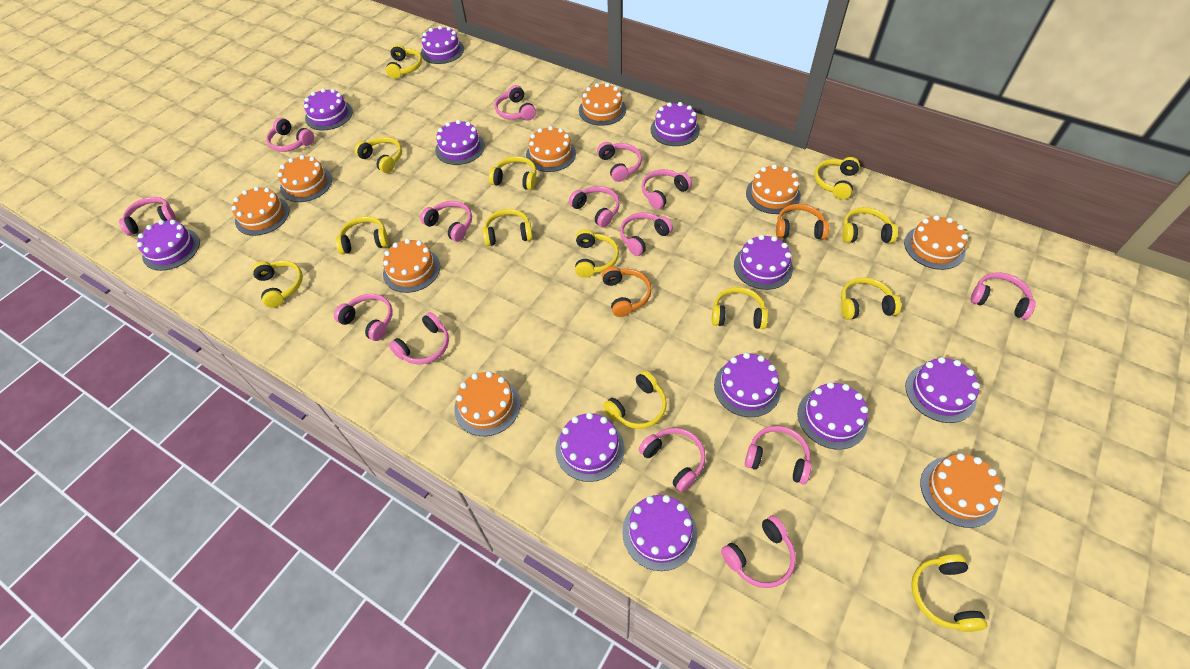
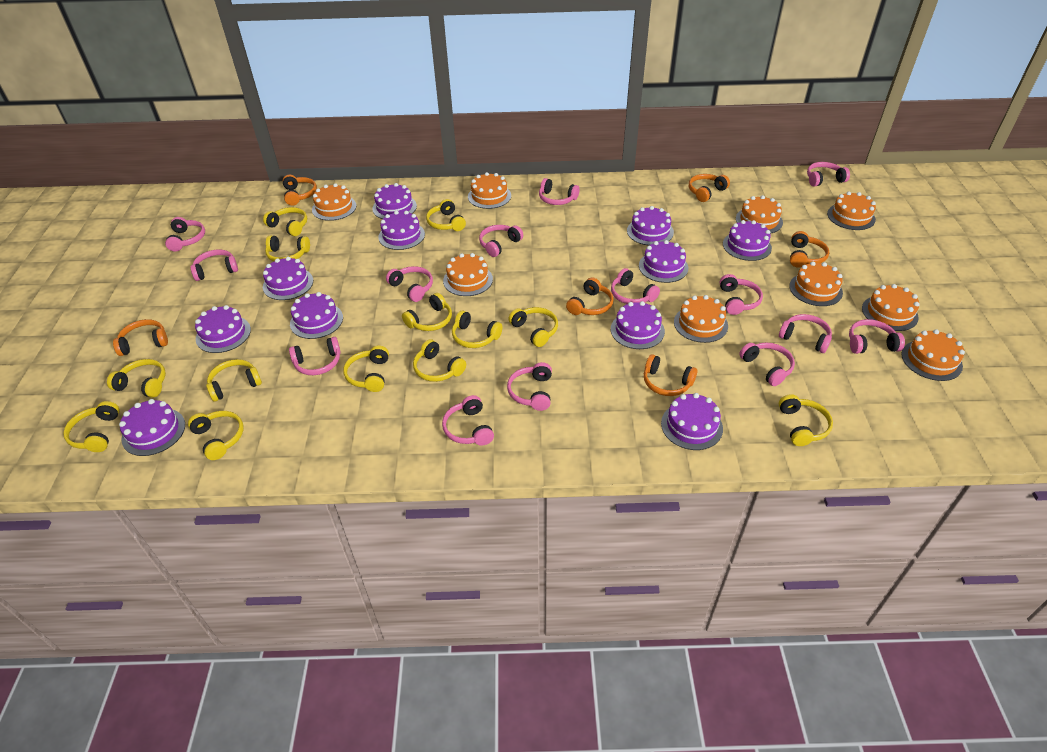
orange headphones: [602,266,652,317] [776,204,829,240] = 2 -> [113,319,168,356] [283,175,317,206] [566,277,614,315] [644,354,697,396] [689,174,730,202] [790,231,829,268] = 6

